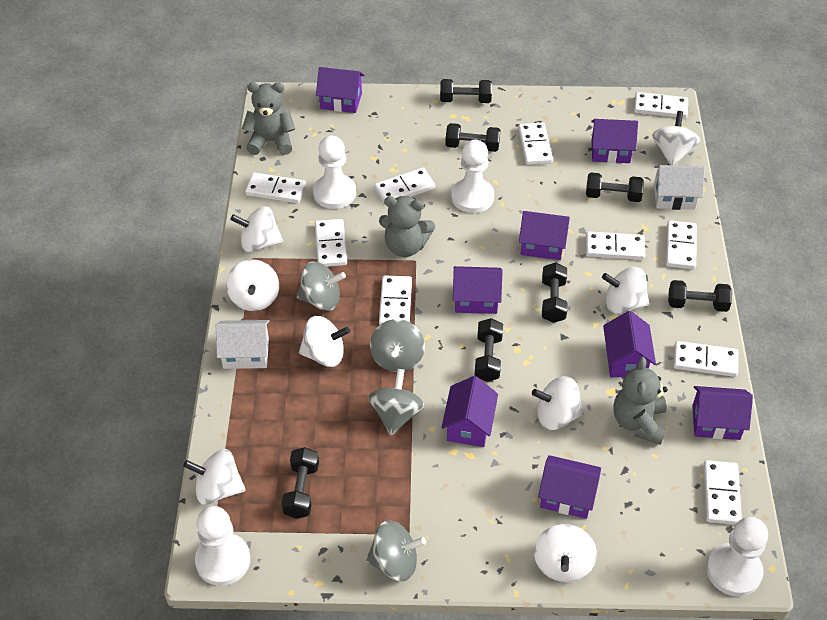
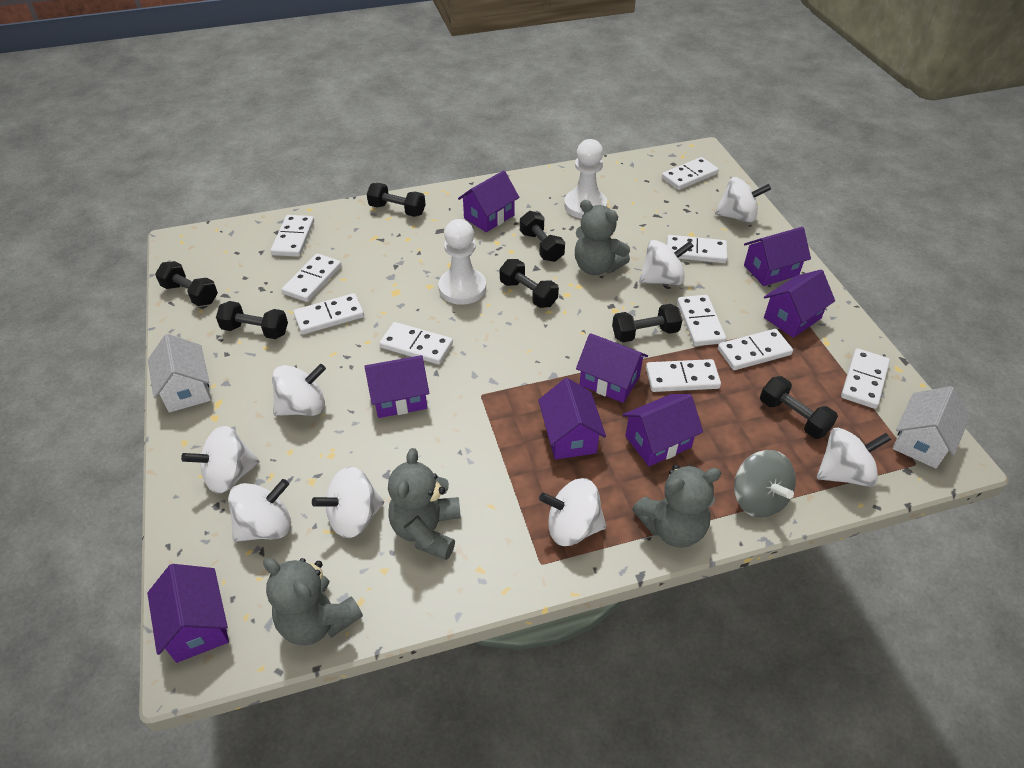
grey spinning top: [297,261,346,311] [366,520,426,582] [368,369,424,436] [370,319,425,372] = 4 -> [734,450,796,518] = 1
grey teddy bear: [242,82,295,155] [379,196,435,257] [613,357,668,445] = 3 -> [263,558,363,645] [388,448,461,560] [575,200,630,275] [632,465,721,548] = 4
white pawn: [195,506,250,586] [313,136,356,209] [451,140,494,213] [707,517,768,597] = 4 -> [438,219,486,305] [564,139,607,219] = 2

